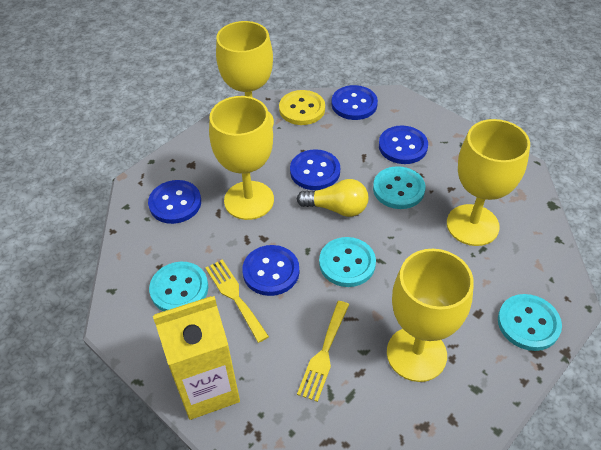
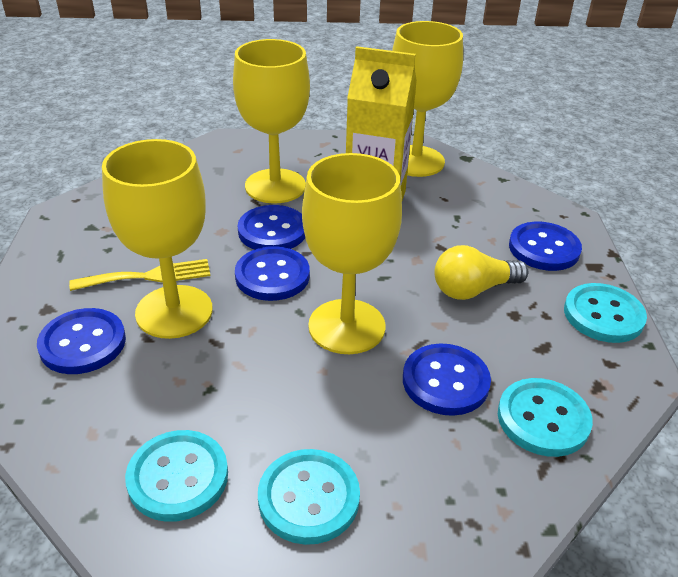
yellow button: [279,90,325,125] = 1 -> none = 0
yellow fork: [205,260,269,343] [297,301,349,402] = 2 -> [69,259,210,291] = 1

